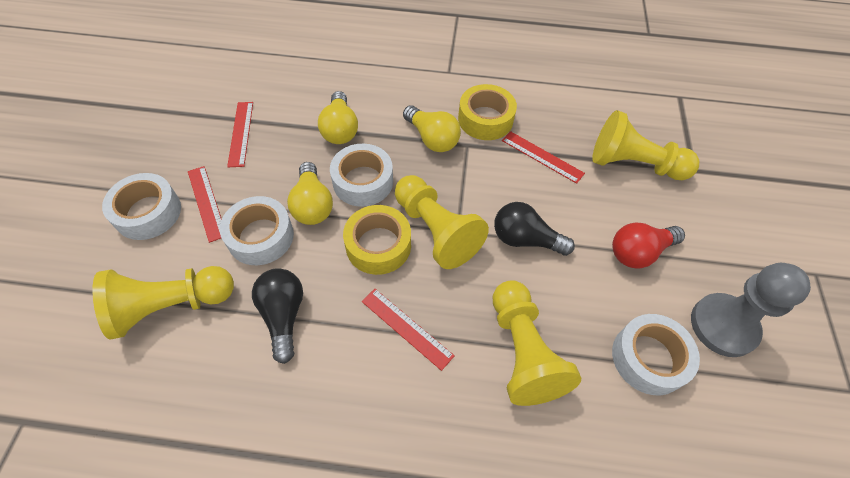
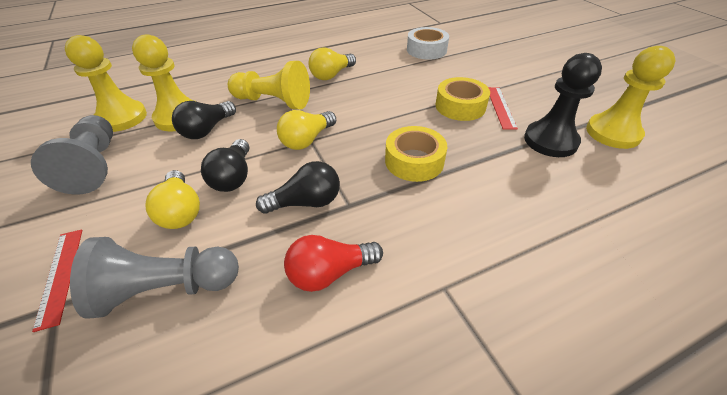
black light bulb: [252,268,303,364] [494,202,575,256] = 2 -> [172,101,236,139] [201,139,249,192] [256,161,340,214] = 3
black pawn: none = 0 -> [524,53,602,157] = 1
grey pawn: [691,263,811,357] = 1 -> [31,115,113,195] [70,237,239,319] = 2
red ruler: [188,166,222,243] [227,102,253,167] [362,289,455,371] [502,131,585,184] = 4 -> [32,230,82,332] [488,87,518,130] = 2
white tape: [102,173,181,240] [220,196,294,265] [330,144,393,207] [612,314,700,395] = 4 -> [407,27,449,60] = 1

